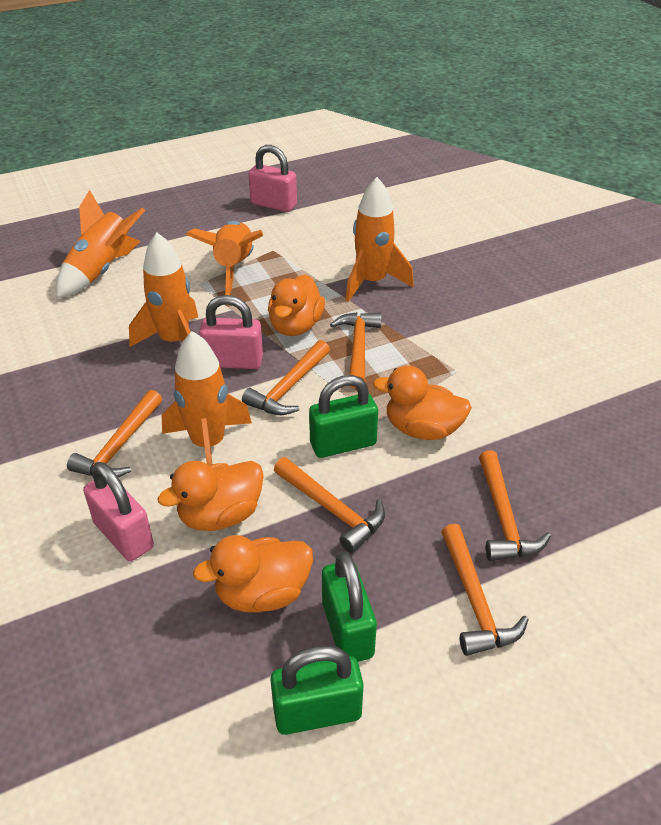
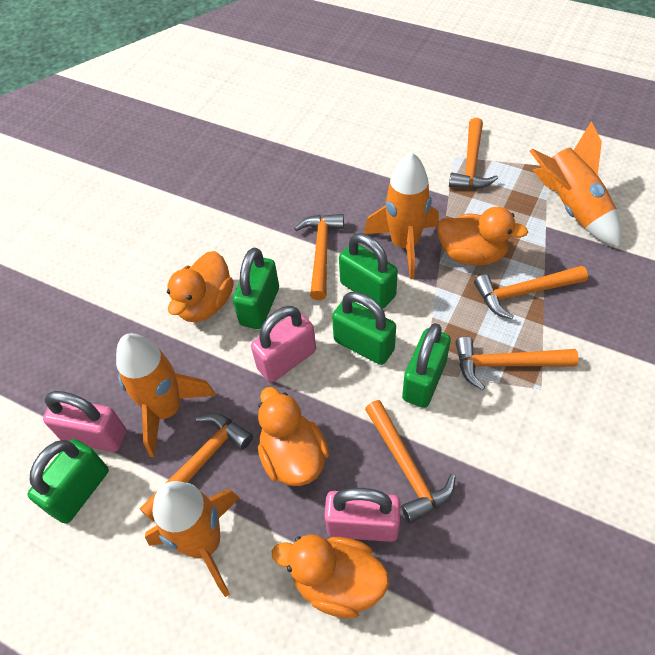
green padlock: [270,645,364,735] [309,375,378,458] [322,551,377,662] = 3 -> [27,439,109,524] [233,248,279,329] [332,292,396,365] [339,234,398,308] [402,323,451,408] = 5
orange rocket: [56,190,145,299] [129,233,198,347] [162,331,252,466] [186,221,263,295] [346,177,414,302] = 5 -> [116,333,216,457] [145,481,239,597] [364,152,439,279] [530,121,622,248] = 4

